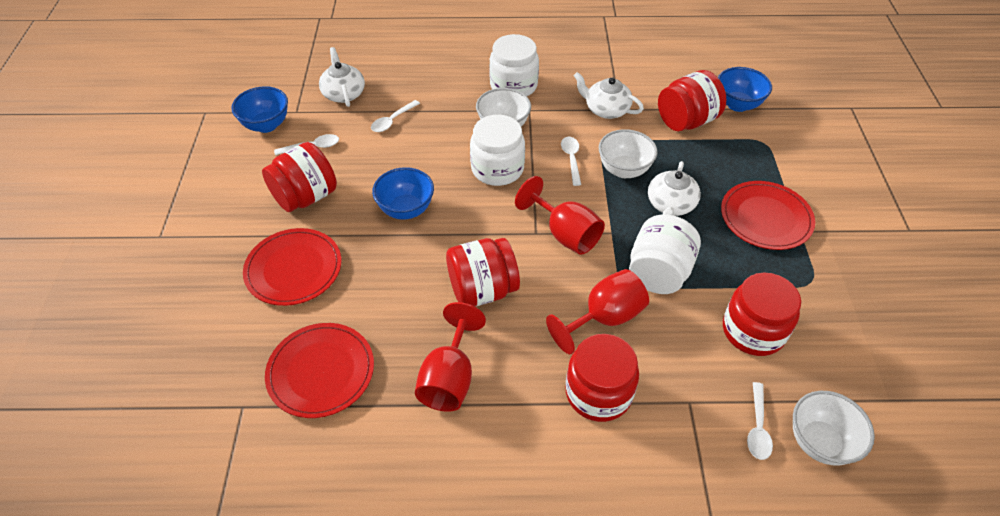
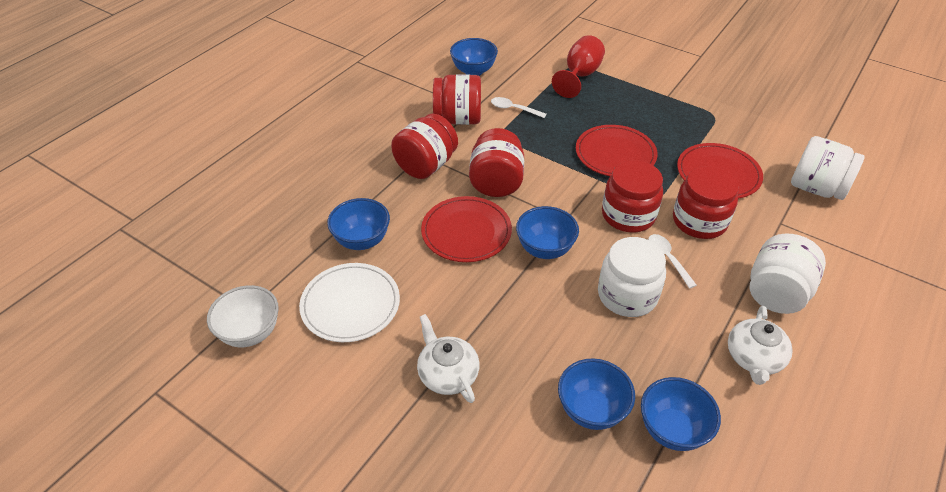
blue bowl: [231,86,288,133] [372,167,434,220] [718,67,772,112] = 3 -> [327,198,390,250] [450,38,498,76] [516,206,579,259] [558,358,635,430] [641,377,721,451] = 5
red goblet: [415,302,486,412] [515,176,605,255] [546,269,649,354] = 3 -> [552,35,605,98] = 1
white bowl: [476,88,531,127] [599,129,658,178] [793,391,875,465] = 3 -> [207,285,279,347] = 1
white plate: none = 0 -> [299,263,400,342] = 1
white spoon: [274,134,339,155] [371,100,420,132] [561,137,581,186] [747,382,773,460] = 4 -> [491,97,546,118] [648,234,697,289] = 2
white teapot: [319,47,365,107] [574,72,644,119] [648,161,701,216] = 3 -> [417,314,480,403] [728,305,793,385] = 2

